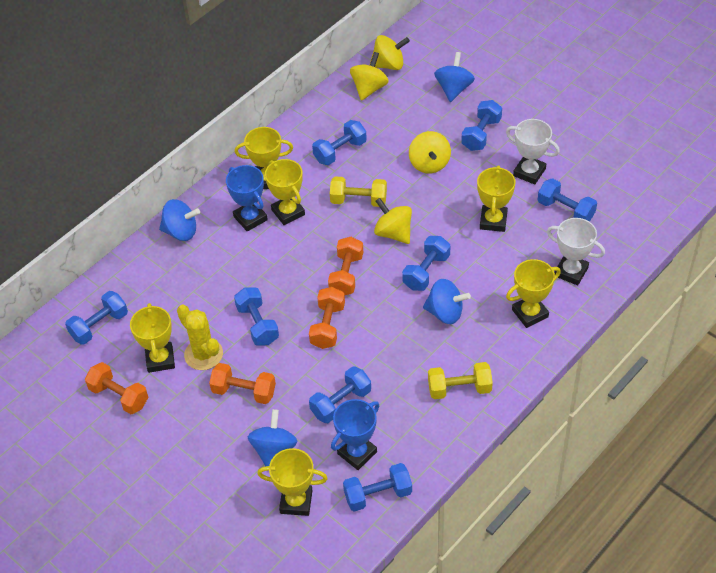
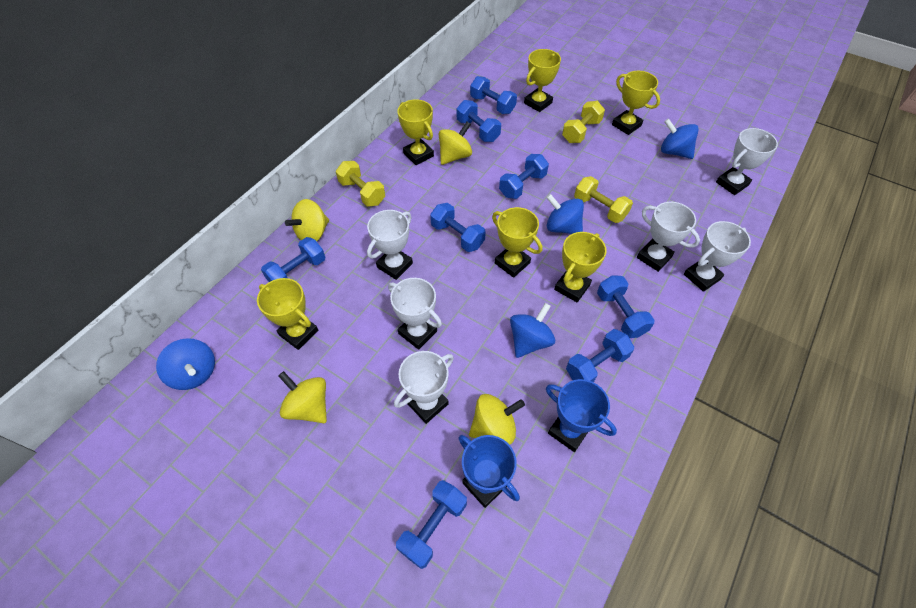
orange dumbbell: [85,362,148,414] [209,363,276,404] [309,287,345,349] [328,237,363,295] = 4 -> none = 0
white trophy: [506,119,560,185] [547,218,605,286] = 2 -> [367,210,413,280] [388,278,442,350] [394,351,454,424] [637,202,700,272] [684,221,751,292] [716,128,778,195] = 6
yellow cactus: [177,304,223,370] = 1 -> none = 0
yellow dumbbell: [330,176,387,207] [428,362,493,399] = 2 -> [336,161,385,207] [562,101,605,143] [574,176,633,223] = 3

